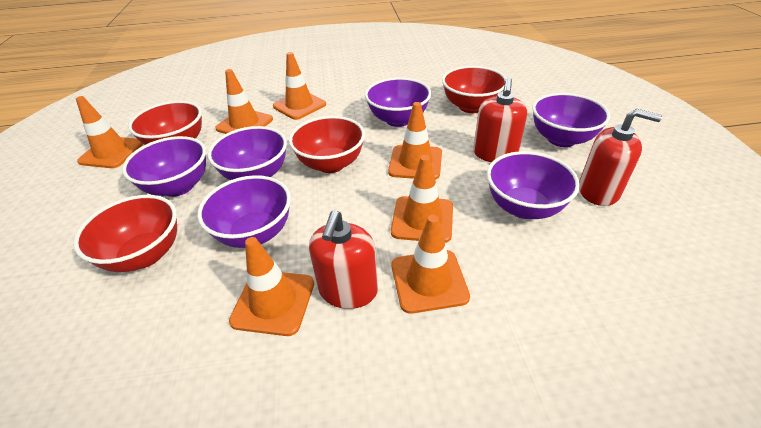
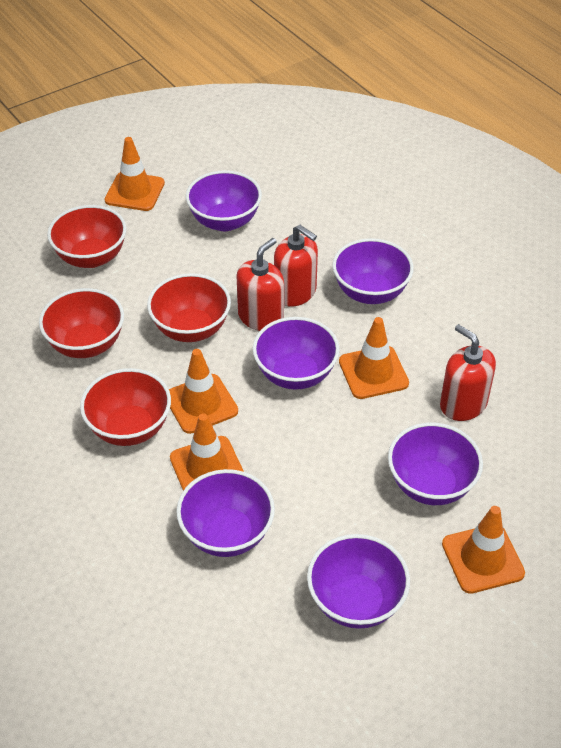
orange traffic cone: [76,96,143,168] [215,69,273,134] [229,237,314,336] [273,52,326,120] [388,102,442,180] [391,155,453,243] [392,215,470,314] = 7 -> [105,137,165,211] [169,349,238,434] [170,413,244,491] [339,317,409,399] [442,506,525,594] = 5

